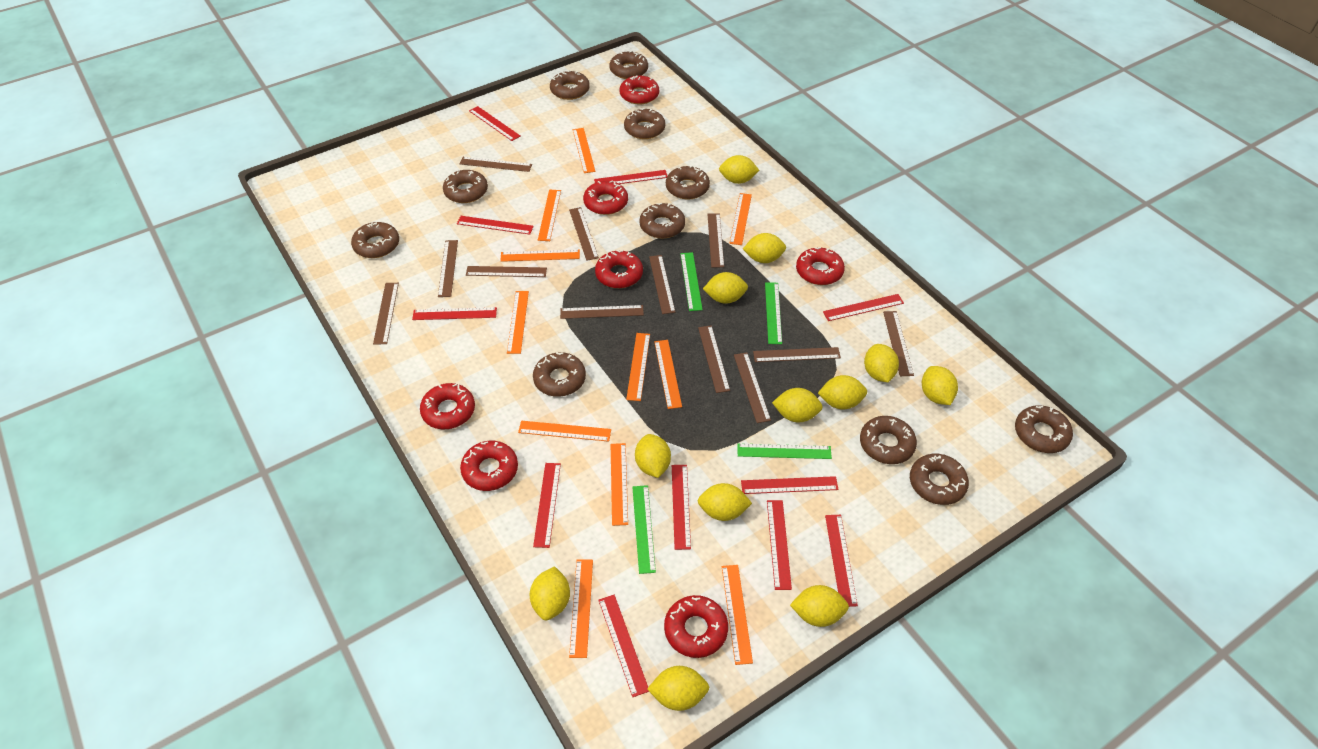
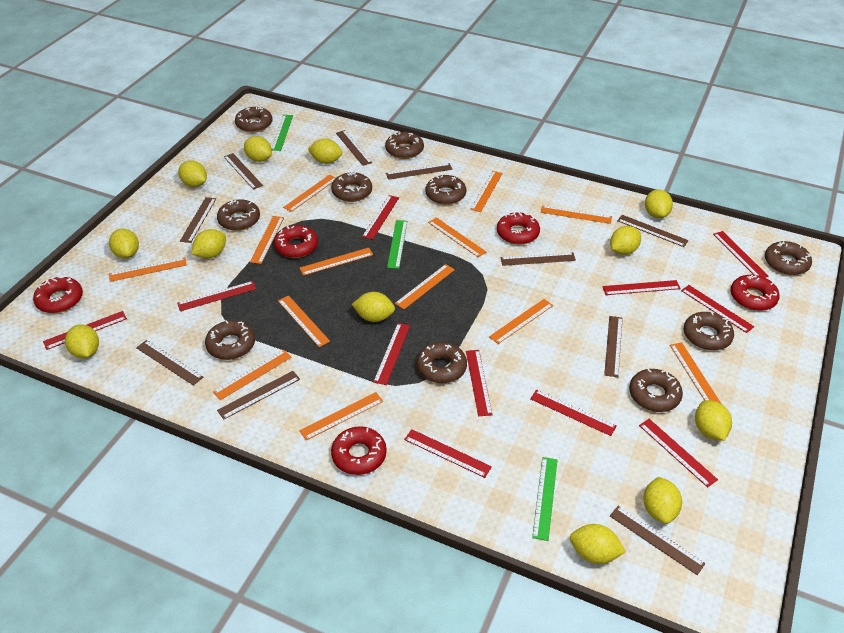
brown donut: [351,222,399,258] [443,170,488,203] [533,352,586,397] [550,70,590,100] [609,51,648,79] [624,108,665,139] [639,203,685,239] [666,166,710,200] [860,416,917,464] [910,454,969,505] [1015,405,1073,453] = 11 -> [205,320,255,360] [217,199,260,231] [235,107,273,132] [331,172,372,202] [385,132,424,159] [417,342,467,383] [425,175,466,205] [629,369,683,412] [684,312,734,350] [765,241,812,275] = 10
brown ruler: [373,283,399,345] [438,240,458,297] [460,157,532,172] [466,266,547,277] [560,305,644,319] [569,207,599,261] [649,255,675,314] [698,326,730,393] [707,213,724,267] [734,352,771,423] [753,347,841,362] [883,311,914,376] = 12 -> [136,340,203,386] [180,197,216,243] [217,371,300,420] [224,153,263,190] [336,130,372,166] [386,163,453,180] [500,252,576,266] [604,316,623,377] [610,506,706,575] [617,215,689,247] = 10
green ruler: [632,485,656,574] [680,252,703,311] [737,443,832,459] [765,282,782,344] = 4 -> [272,115,293,151] [387,220,407,269] [532,457,557,541] = 3
orange ruler: [500,250,580,262] [507,291,529,354] [518,421,611,442] [538,190,561,241] [569,559,593,658] [573,128,596,173] [611,443,628,526] [626,333,650,401] [654,340,682,409] [722,565,753,665] [729,193,752,245] = 11 -> [109,257,187,282] [213,350,291,400] [250,216,284,264] [278,295,330,347] [283,175,336,212] [299,392,383,441] [300,248,373,276] [395,264,455,309] [428,217,486,257] [470,171,503,212] [489,299,553,344] [541,205,612,224] [670,342,721,404] = 13
red donut: [420,383,475,429] [460,441,518,491] [583,180,628,215] [595,250,643,288] [619,76,659,105] [664,595,728,658] [796,247,845,285] = 7 -> [33,276,83,313] [274,225,318,258] [331,426,387,475] [497,212,540,245] [731,275,780,311] = 5

